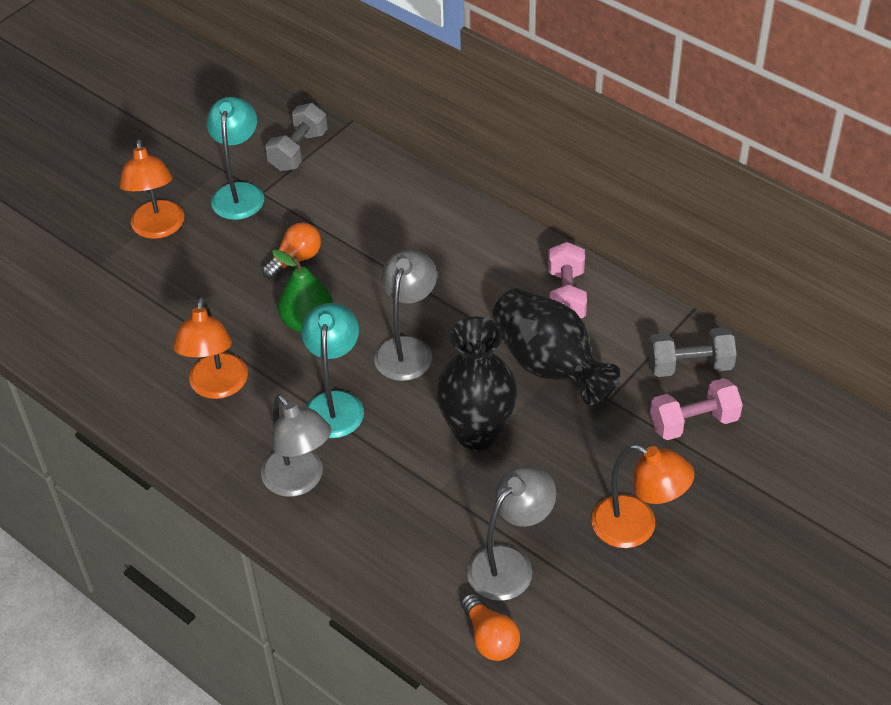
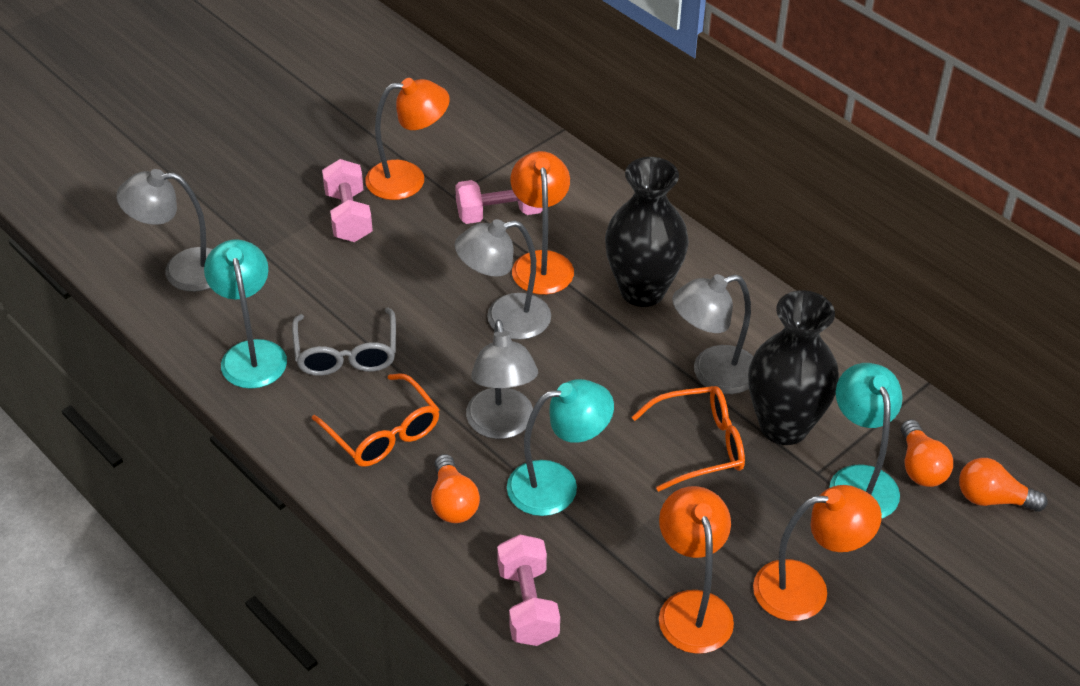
green pear: [272,249,333,332] = 1 -> none = 0
grey dumbbell: [265,103,328,171] [648,327,737,377] = 2 -> none = 0
grey glasses: none = 0 -> [292,308,396,376] = 1
grey lamp: [261,394,331,497] [374,250,437,381] [467,465,556,601] = 3 -> [116,169,213,292] [455,219,551,340] [466,320,538,439] [672,274,753,394] = 4
orange glasses: none = 0 -> [312,373,440,467] [632,386,745,492] = 2
orange lamp: [119,139,184,239] [173,297,248,399] [591,444,695,548] = 3 -> [365,78,450,200] [510,151,574,295] [659,486,734,654] [753,485,882,621] = 4
orange light bulb: [262,223,321,279] [461,594,520,661] = 2 -> [431,454,480,523] [901,420,953,487] [959,458,1048,511] = 3
pink dumbbell: [548,242,587,318] [650,378,743,440] = 2 -> [322,159,373,242] [455,180,542,224] [497,534,560,646] = 3
turquoise lamp: [206,97,264,220] [301,303,364,438] = 2 -> [204,239,287,389] [507,379,614,516] [829,363,903,519] = 3

